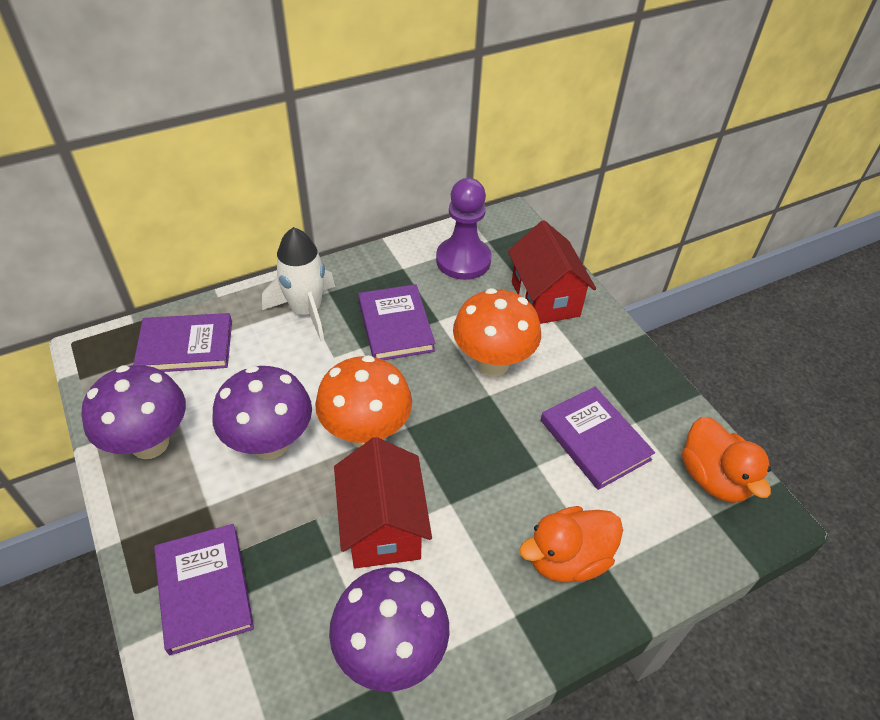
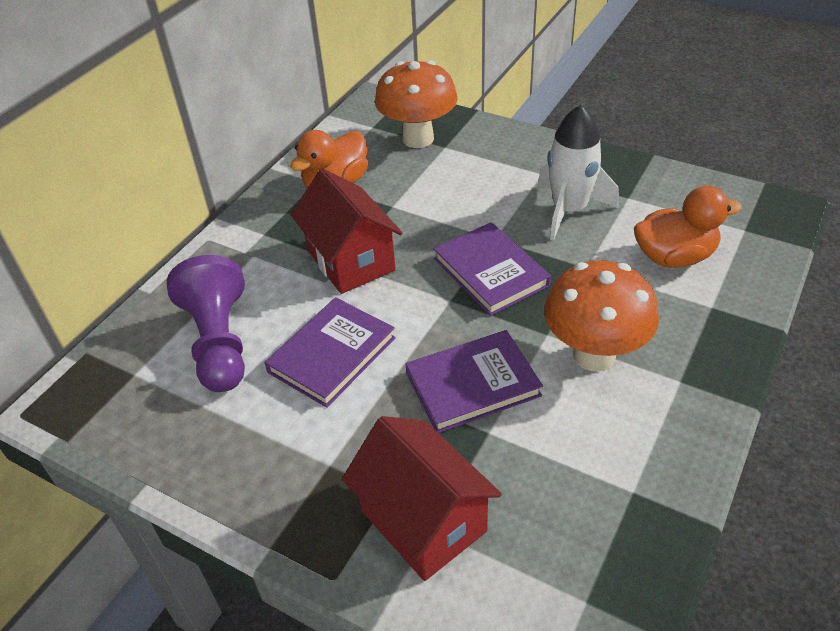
purple book: [133,313,232,372] [154,524,254,655] [358,284,435,360] [541,387,655,490] = 4 -> [265,297,396,408] [405,330,543,433] [434,222,551,316] = 3
purple mushroom: [81,365,186,459] [212,366,312,459] [329,567,450,692] = 3 -> none = 0

